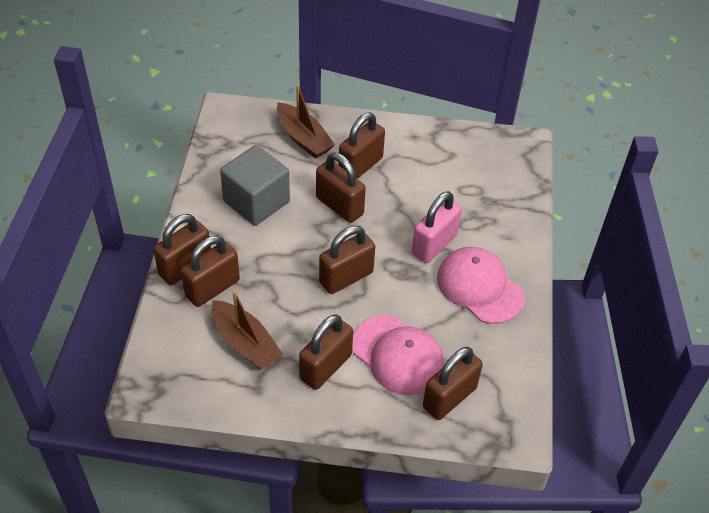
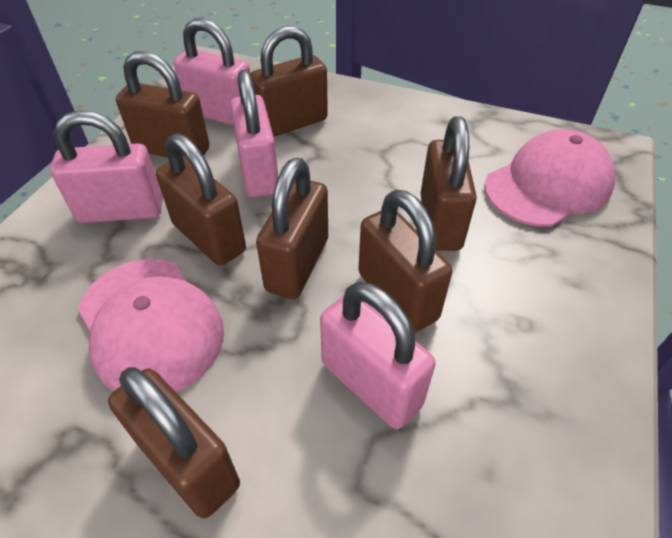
brown boat: [212,291,283,369] [277,85,335,159] = 2 -> none = 0
grey cube: [220,145,290,226] = 1 -> none = 0
pink padlock: [412,191,462,263] = 1 -> [50,110,163,223] [174,18,250,126] [230,70,278,197] [320,282,435,429] = 4

